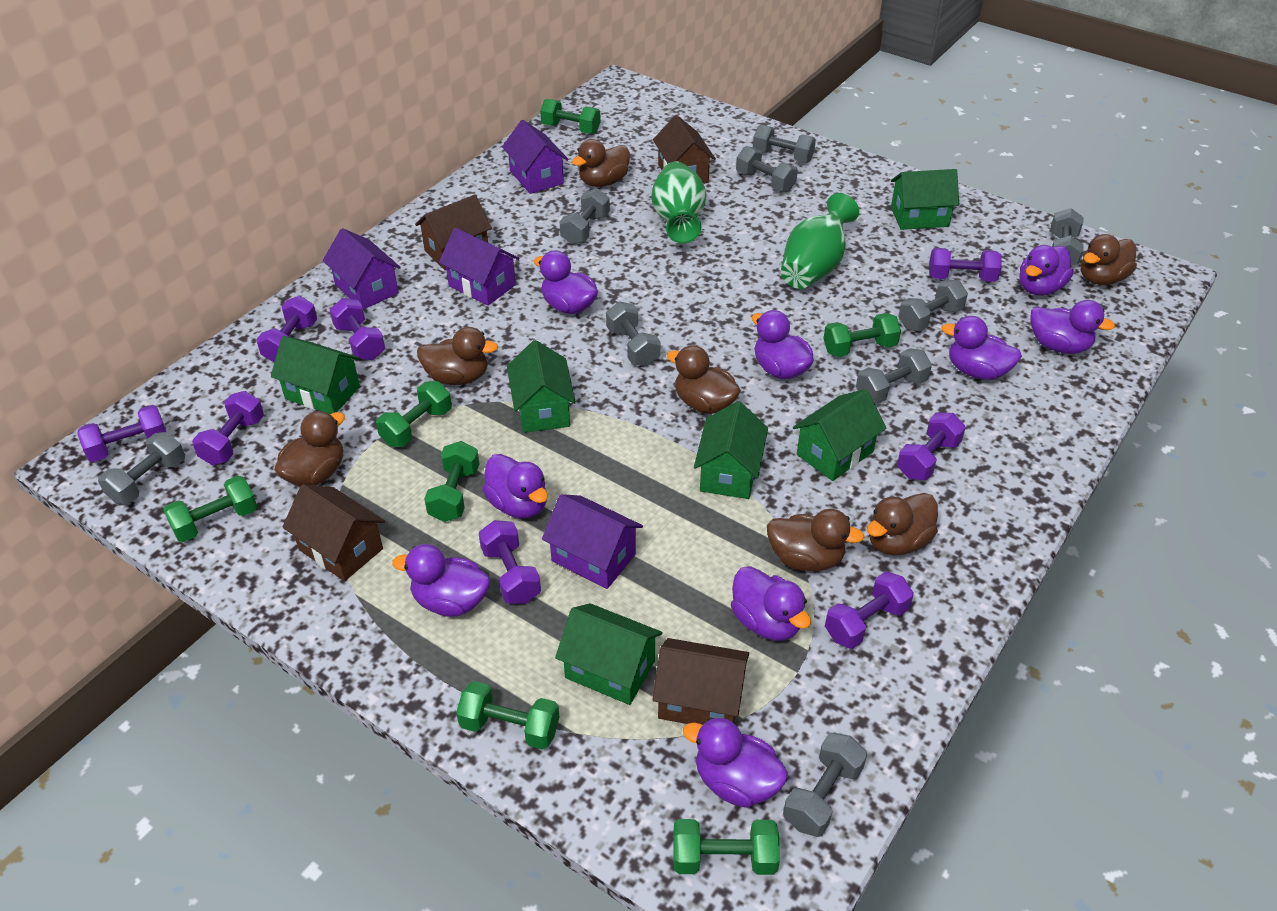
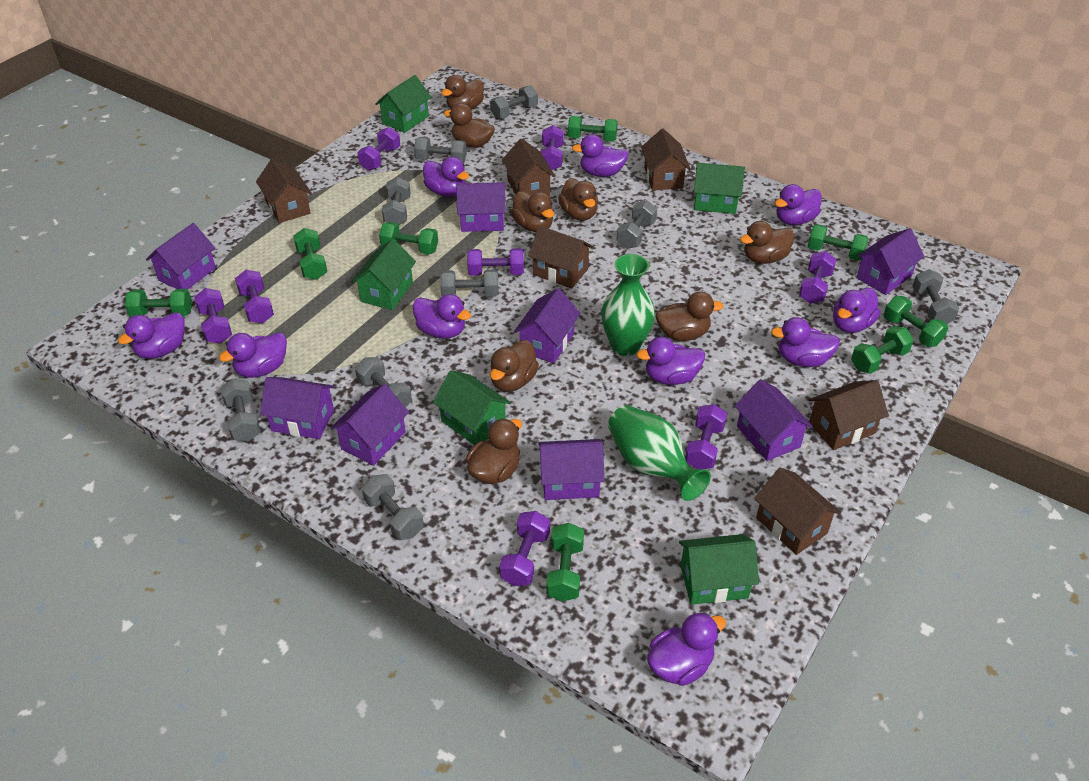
brown duck: [274,411,345,486] [417,327,498,385] [572,139,630,187] [667,345,741,414] [767,509,864,571] [867,493,938,555] [1081,234,1137,285] = 7 -> [441,75,484,110] [444,103,495,148] [466,418,522,484] [490,340,539,392] [511,191,554,232] [558,178,598,221] [656,292,724,341] [740,221,794,264] = 8
brown house: [282,484,385,581] [415,195,492,270] [652,638,749,725] [653,115,716,184] = 4 -> [256,159,312,223] [502,139,555,196] [528,226,594,289] [641,129,690,191] [754,468,841,555] [809,380,889,450] = 6
green dumbbell: [163,476,257,542] [376,381,452,447] [424,441,479,522] [456,681,559,750] [540,99,601,134] [674,819,780,875] [823,313,901,357] = 7 -> [125,289,192,317] [293,228,327,280] [379,222,438,255] [546,523,584,602] [568,116,618,142] [808,224,868,261] [851,326,914,374] [884,296,949,347] = 8
green house: [271,336,361,414] [507,340,576,433] [555,603,663,705] [694,401,768,499] [793,389,886,481] [891,169,959,230] = 6 -> [351,239,416,310] [375,75,431,133] [433,370,511,445] [679,534,759,605] [694,163,745,214] = 5
purple duck: [392,544,490,617] [482,454,548,519] [534,250,598,314] [683,717,788,808] [731,566,811,641] [752,310,814,379] [941,316,1022,380] [1019,245,1074,296] [1031,300,1115,354] = 9 -> [118,312,185,359] [219,332,287,378] [412,294,471,339] [423,157,469,197] [572,134,629,177] [637,337,705,385] [647,612,726,686] [771,317,840,367] [775,184,822,225] [833,288,881,333] = 10
purple house: [323,228,401,310] [439,228,520,306] [502,120,568,194] [542,494,643,589] = 4 -> [146,223,216,290] [260,377,335,439] [330,384,409,466] [456,182,506,232] [514,289,580,363] [538,439,605,500] [735,379,813,461] [857,228,924,295] = 8

